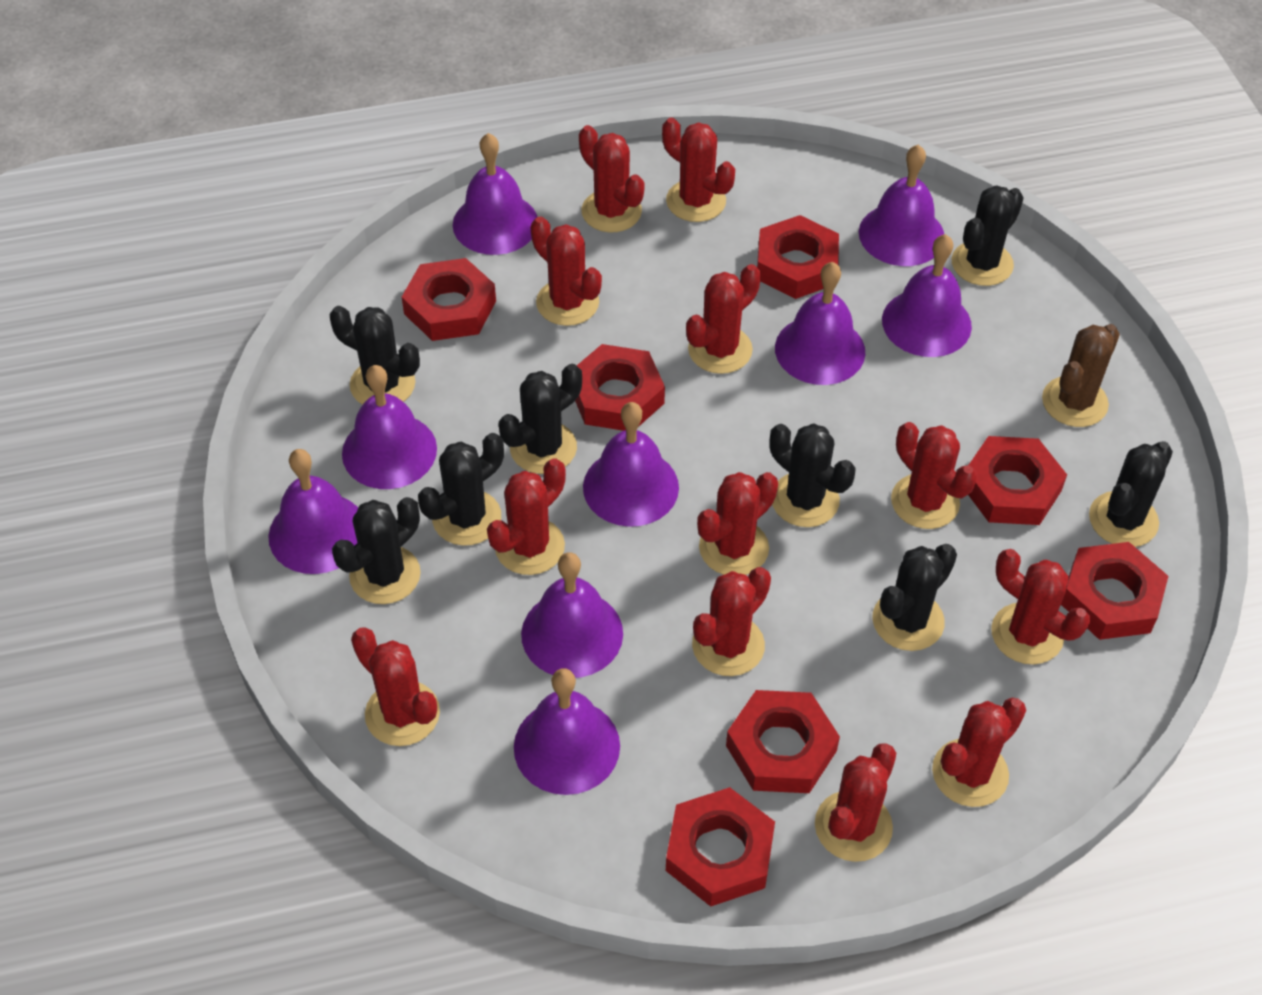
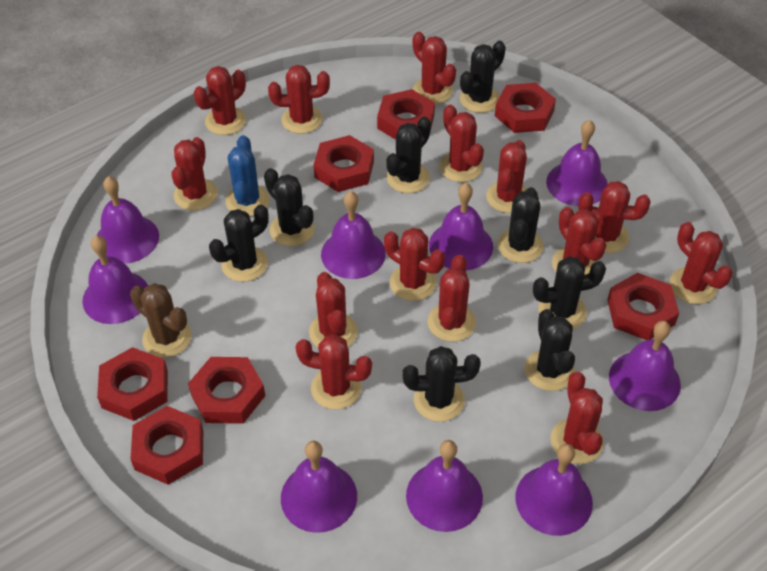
blue cactus: none = 0 -> [225,135,270,216] = 1
red cactus: [351,627,440,746] [487,458,566,575] [531,216,602,326] [579,125,645,233] [662,117,735,222] [686,264,761,374] [692,567,771,676] [697,472,778,575] [815,743,896,862] [891,422,977,529] [932,698,1026,807] [991,549,1090,665] = 12 -> [172,137,218,211] [194,66,246,135] [268,65,330,134] [296,334,372,409] [309,272,358,347] [384,228,445,301] [413,32,456,104] [428,255,476,342] [439,105,484,182] [486,140,527,213] [550,371,604,464] [552,207,606,275] [578,181,651,253] [669,222,733,304] = 14

